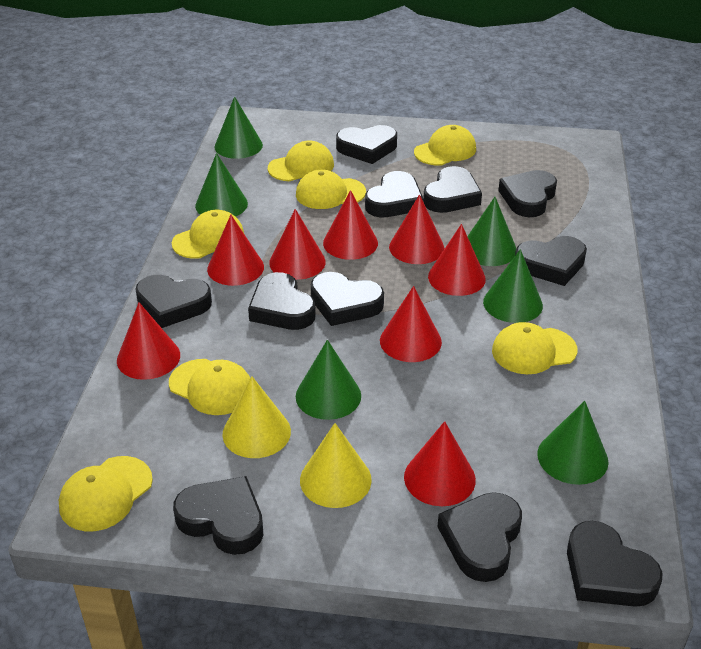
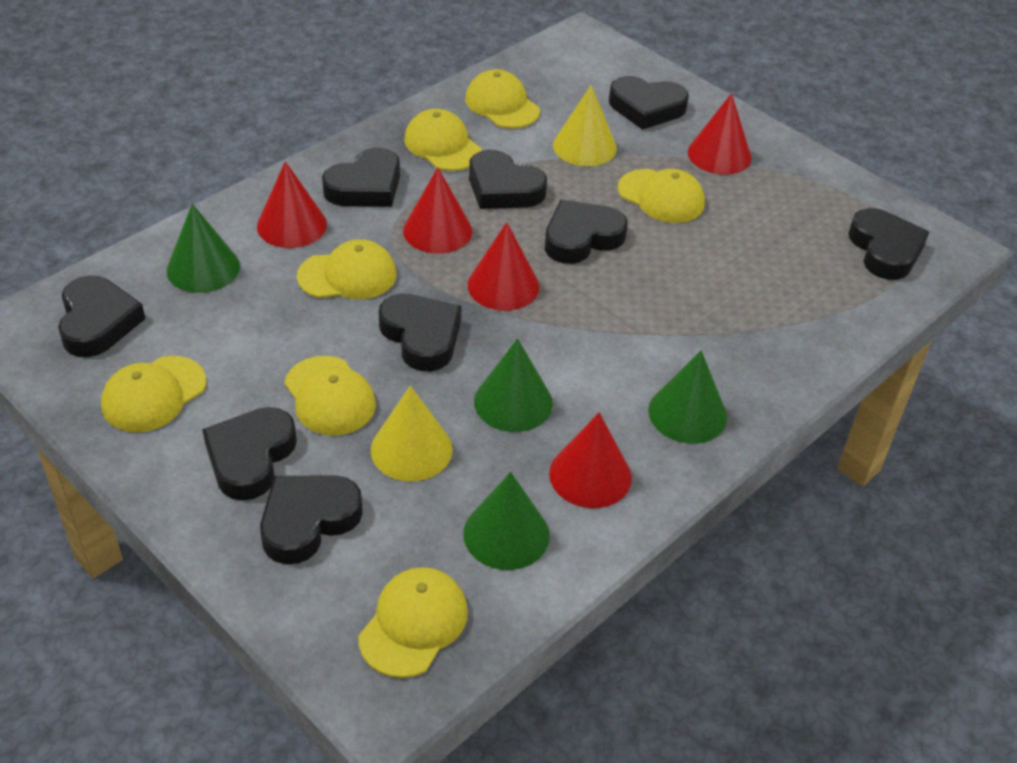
black heart: [135,275,212,328] [173,476,263,555] [248,272,316,330] [311,272,384,326] [336,125,397,164] [365,171,423,218] [423,166,482,213] [438,492,522,582] [498,170,557,217] [515,236,587,286] [567,521,663,607] = 11 -> [58,275,145,357] [202,407,297,501] [260,475,363,565] [322,147,400,207] [379,293,461,371] [469,150,547,209] [545,200,628,264] [609,76,689,130] [848,208,929,280] = 9
green cone: [195,153,248,217] [215,96,263,159] [296,340,361,420] [467,197,516,266] [483,249,543,323] [537,401,609,485] = 6 -> [167,204,240,293] [463,472,549,570] [474,338,553,432] [648,351,727,444] = 4
red cone: [117,302,180,380] [207,215,264,286] [269,209,326,280] [323,190,378,260] [380,286,442,362] [389,194,444,264] [404,421,476,506] [428,224,486,296] = 8 -> [257,161,327,248] [403,167,472,254] [467,222,539,311] [549,412,632,508] [688,93,751,175] = 5

